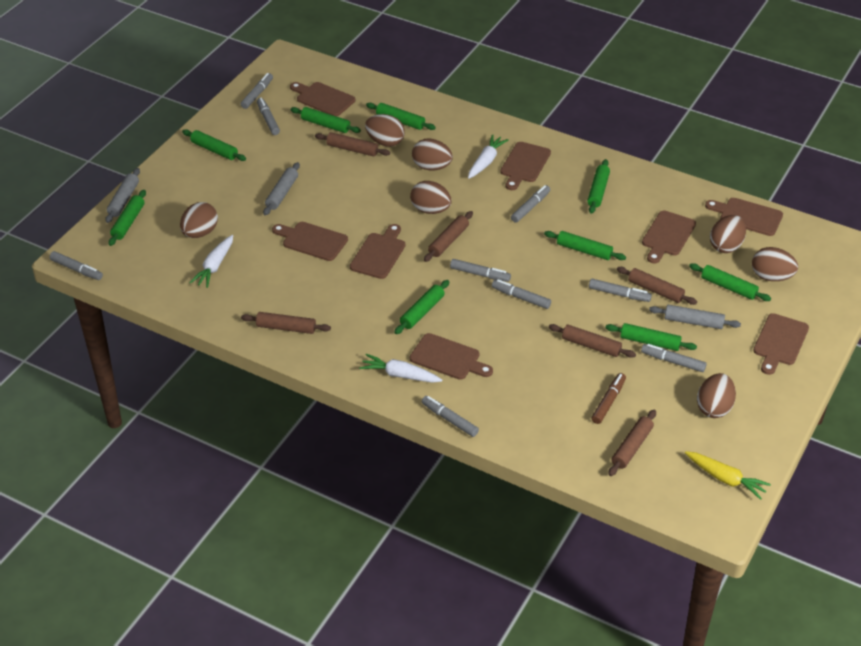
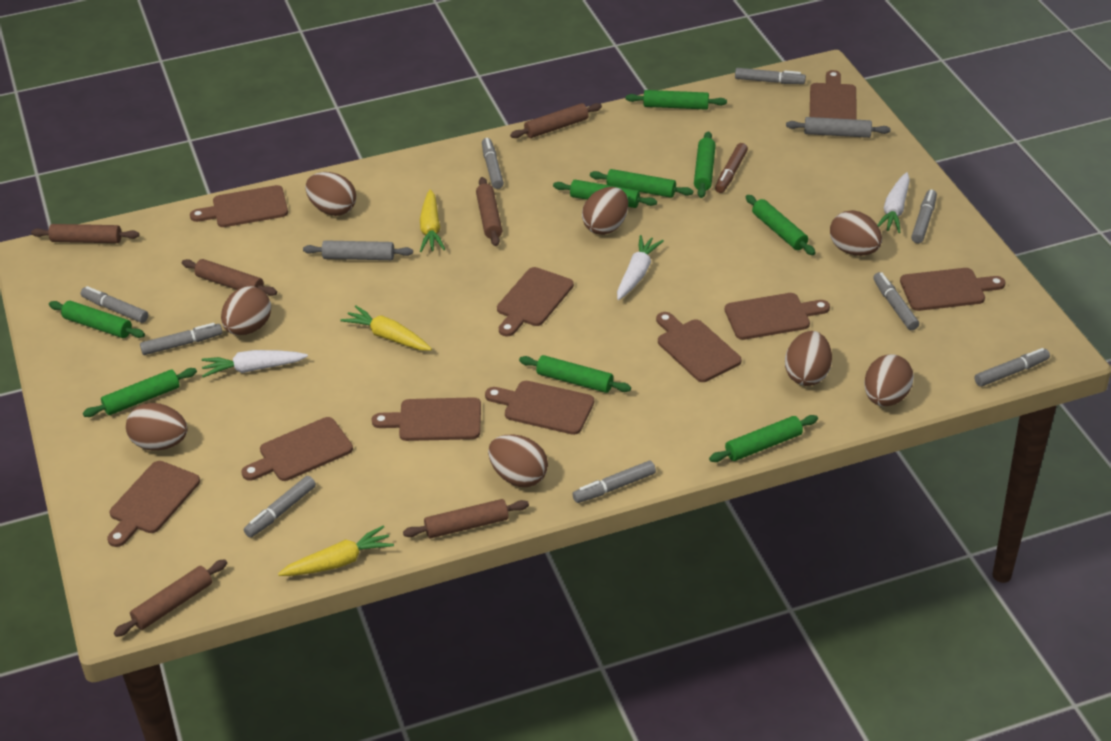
brown cutting board: [272,222,348,261] [290,82,355,116] [350,224,405,279] [410,333,493,380] [500,142,551,190] [642,210,696,264] [705,198,783,236] [753,313,809,375] = 8 -> [107,461,200,547] [190,185,288,227] [241,417,353,481] [372,397,481,441] [485,381,594,435] [497,267,574,337] [656,312,741,382] [725,293,830,340] [810,70,857,120] [900,268,1005,311] = 10
brown egg: [180,202,218,238] [365,114,405,147] [410,181,452,214] [412,138,453,171] [697,373,736,418] [710,215,746,253] [752,247,798,281] = 7 -> [126,403,188,451] [221,286,271,335] [305,172,356,216] [488,435,548,487] [582,187,628,235] [785,331,832,386] [830,210,882,256] [864,354,914,407] = 8
grey rolling pin: [105,168,140,223] [263,162,300,215] [649,305,741,329] = 3 -> [303,240,413,260] [786,117,890,138] = 2
yellow carrot: [685,451,771,500] = 1 -> [278,525,394,576] [341,305,432,351] [420,189,445,252] = 3

